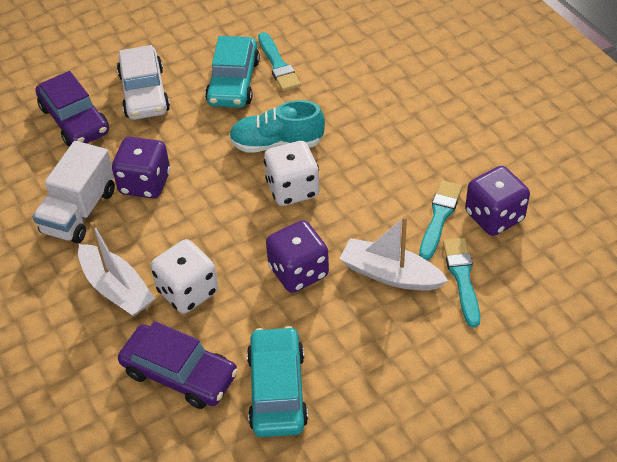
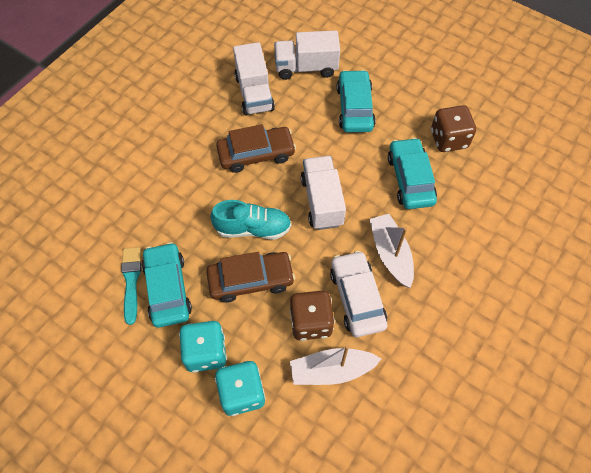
brown car: none = 0 -> [206,252,295,303] [216,124,296,173] = 2
brown dice: none = 0 -> [290,291,335,341] [431,105,476,152] = 2
purple car: [35,71,109,147] [118,321,238,409] = 2 -> none = 0
purple dice: [112,137,170,199] [266,220,329,293] [465,166,530,236] = 3 -> none = 0
turquoise brush: [258,32,301,91] [419,180,462,260] [443,238,481,328] = 3 -> [121,247,141,325] = 1
turquoise car: [205,36,260,108] [247,326,308,437] = 2 -> [142,242,192,328] [337,70,376,132] [388,138,437,209] = 3
turquoise dice: none = 0 -> [179,321,227,373] [215,361,266,416] = 2
white dice: [151,239,218,314] [264,141,319,206] = 2 -> none = 0
white truck: [33,141,115,244] = 1 -> [233,42,275,115] [274,30,340,80] [301,156,346,230] = 3

